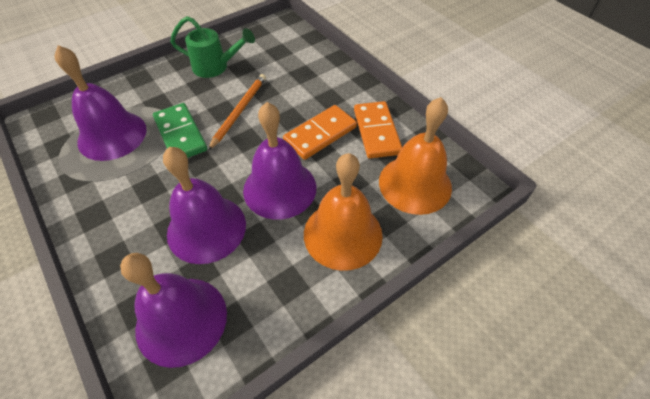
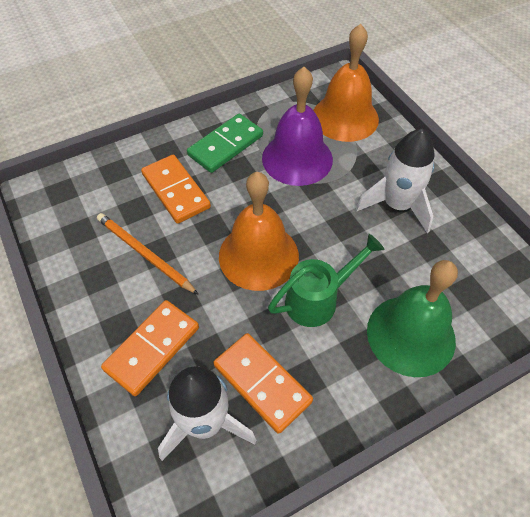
green bell: none = 0 -> [367,260,458,377] = 1
orange domino: [283,105,357,160] [354,101,402,158] = 2 -> [101,300,199,396] [141,155,211,224] [213,333,313,434] = 3
purple bell: [54,45,147,161] [120,253,227,368] [163,147,246,264] [243,102,316,220] = 4 -> [262,67,333,186] = 1
white rocket: none = 0 -> [158,366,256,461] [356,128,435,233] = 2

